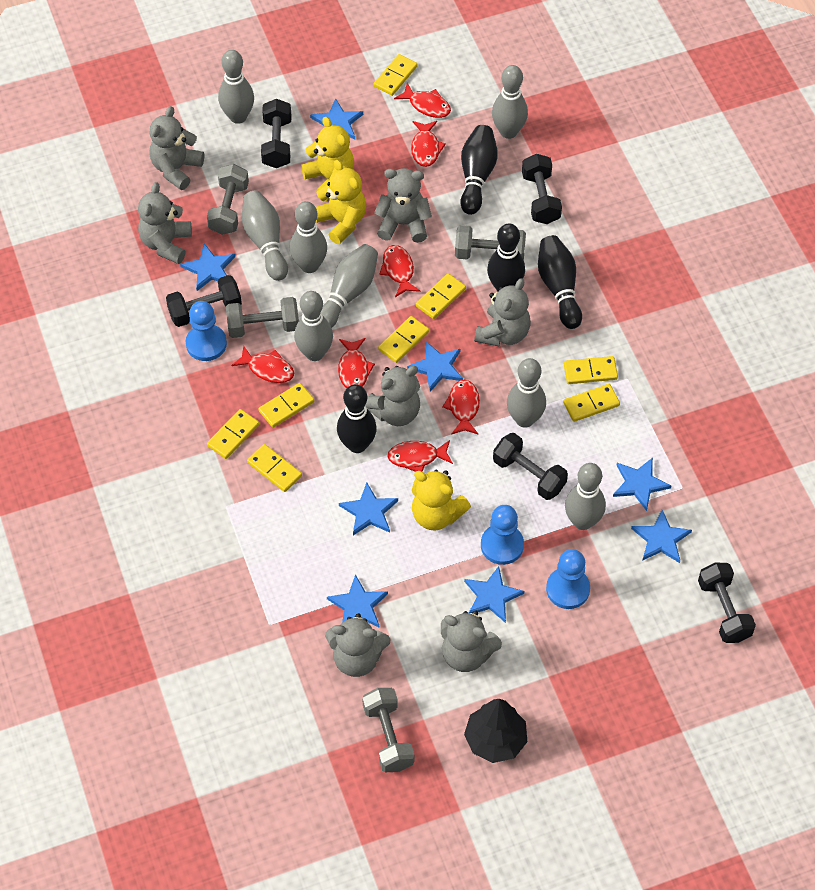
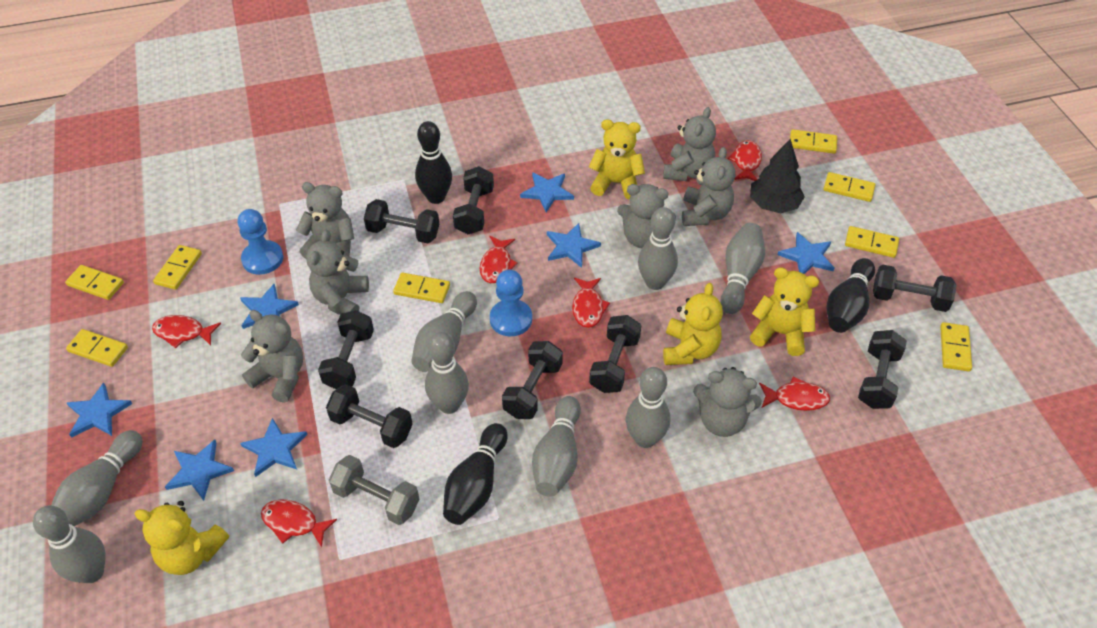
black bowling pin: [337,384,377,453] [460,125,498,215] [487,223,525,292] [538,235,582,329] = 4 -> [415,121,452,204] [443,423,508,525] [827,258,875,333] = 3
black dumbbell: [166,275,242,327] [261,99,291,168] [493,433,568,500] [522,154,562,224] [698,563,756,643] = 5 -> [318,310,374,389] [326,384,413,448] [364,199,439,243] [453,166,494,234] [502,341,563,419] [589,315,641,393] [858,330,907,409] [873,265,957,312] = 8
blue pawn: [186,301,227,361] [481,505,524,565] [546,549,590,609] = 3 -> [238,209,283,275] [490,269,532,336] = 2
blue star: [180,243,235,291] [310,98,363,139] [327,574,388,627] [339,482,398,535] [407,341,463,392] [464,566,525,623] [613,457,671,511] [631,510,692,563] = 8 -> [67,383,132,438] [165,440,234,501] [240,284,299,329] [240,418,307,477] [520,172,574,212] [547,223,601,268] [778,232,834,274] = 7
grey dumbbell: [207,164,249,235] [226,297,299,338] [362,688,414,772] [455,225,526,260] = 4 -> [329,455,419,525] = 1
red fish: [231,345,294,383] [338,338,375,388] [379,245,421,297] [387,440,453,472] [394,83,451,118] [411,121,446,167] [442,380,480,435] = 7 -> [152,315,221,348] [261,499,337,547] [480,236,518,283] [572,278,610,328] [728,140,762,181] [759,377,830,411] = 6
yellow teddy bear: [301,116,354,201] [316,160,366,244] [412,470,471,530] = 3 -> [134,501,229,575] [589,119,645,199] [663,283,723,365] [750,267,819,356] = 4

